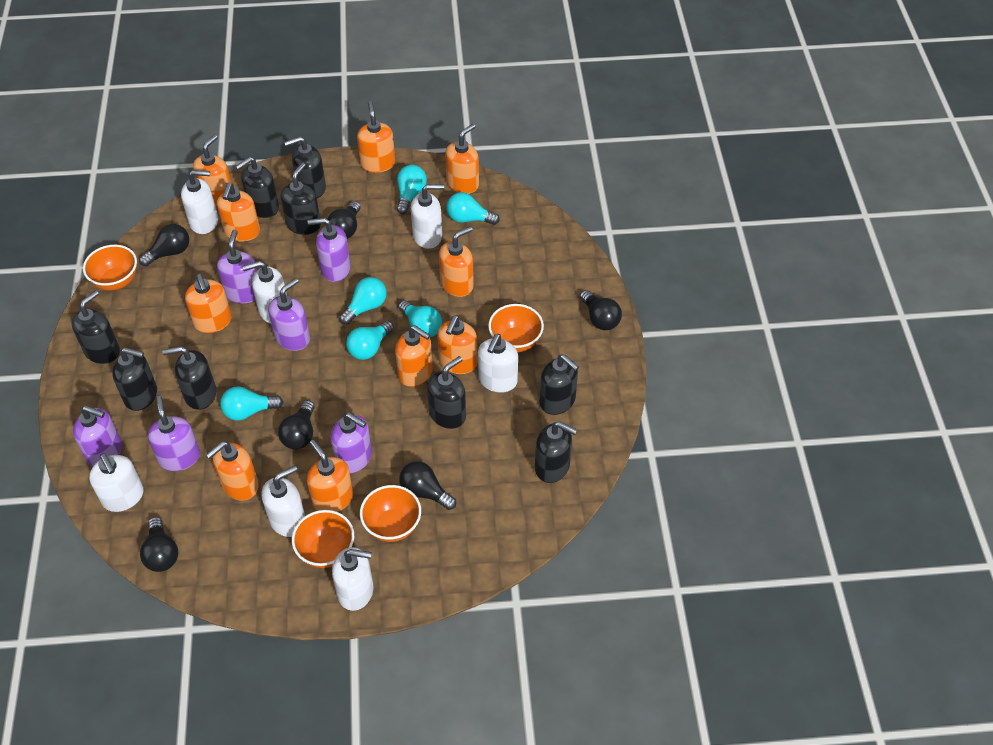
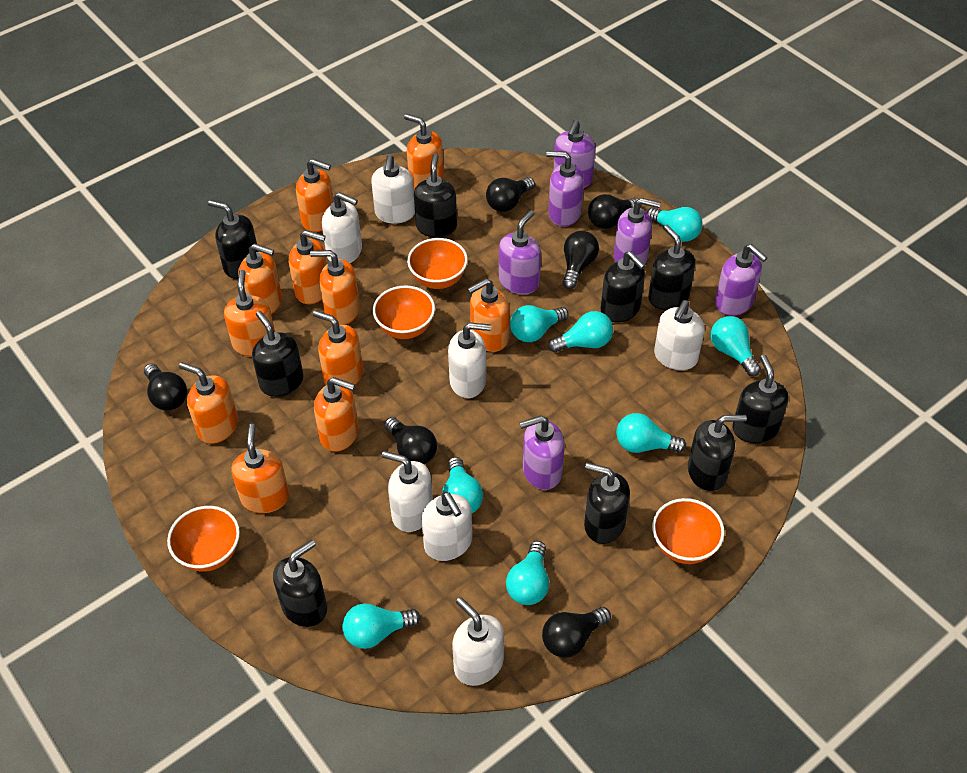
orange soap dispenser: [185,274,232,333] [193,134,232,206] [206,441,259,501] [217,183,260,242] [307,440,353,512] [357,101,395,173] [395,325,433,387] [437,315,478,374] [439,226,474,297] [445,124,479,194] = 10 -> [179,362,238,444] [224,270,275,356] [231,423,289,513] [238,243,282,314] [289,230,327,304] [296,159,334,232] [310,250,360,325] [313,310,363,385] [314,377,359,452] [404,114,444,190] [467,278,509,352] = 11
turquoise light bulb: [220,386,283,421] [339,277,387,325] [346,321,394,360] [396,165,427,214] [398,300,442,337] [446,192,500,225] = 6 -> [342,603,421,649] [442,457,483,513] [506,541,549,605] [510,305,569,342] [548,311,613,353] [616,413,686,453] [647,207,703,242] [711,316,761,376] = 8

